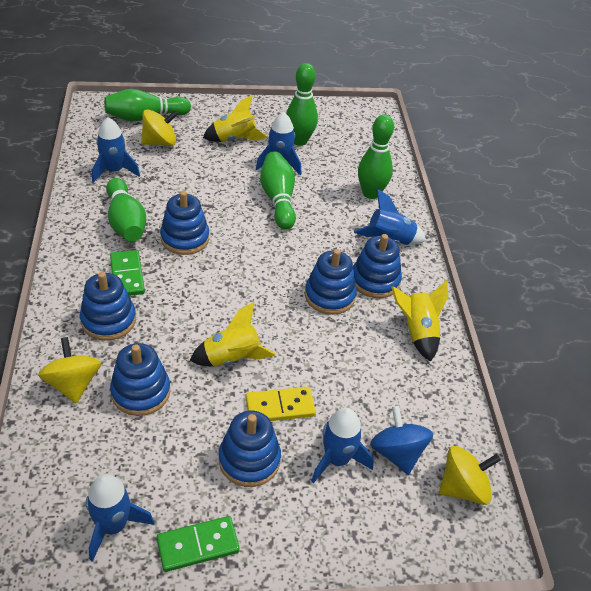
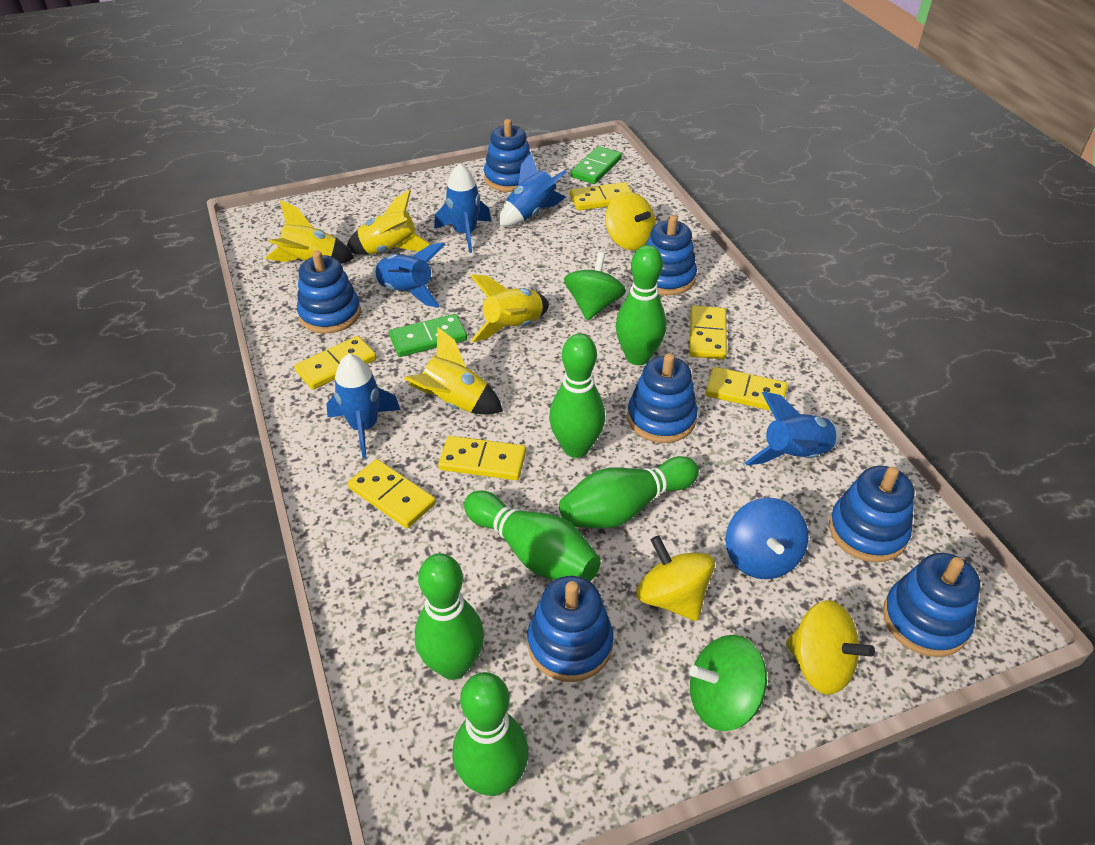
blue stacking toy: [80,272,136,341] [110,343,170,416] [160,191,209,255] [219,411,281,487] [305,249,357,315] [353,234,402,298] = 6 -> [297,251,361,334] [484,119,531,192] [527,576,614,682] [627,353,698,443] [646,215,697,296] [829,466,914,562] [883,553,980,657] = 7
green bowling pin: [104,89,191,122] [106,178,146,242] [260,151,296,230] [286,63,318,146] [358,114,394,199] = 5 -> [415,553,484,680] [453,672,529,796] [464,490,601,581] [549,334,605,458] [559,456,699,529] [616,245,666,365] = 6
green spinning top: none = 0 -> [564,252,626,320] [689,635,767,731] = 2
yellow domino: [246,386,316,421] = 1 -> [294,336,377,390] [348,459,436,528] [438,436,526,480] [570,182,632,211] [689,306,727,359] [705,367,788,411] = 6
yellow rocket: [190,302,276,366] [203,95,268,142] [391,280,448,362] = 3 -> [265,200,354,264] [347,190,431,255] [404,328,503,415] [471,274,549,342] = 4

